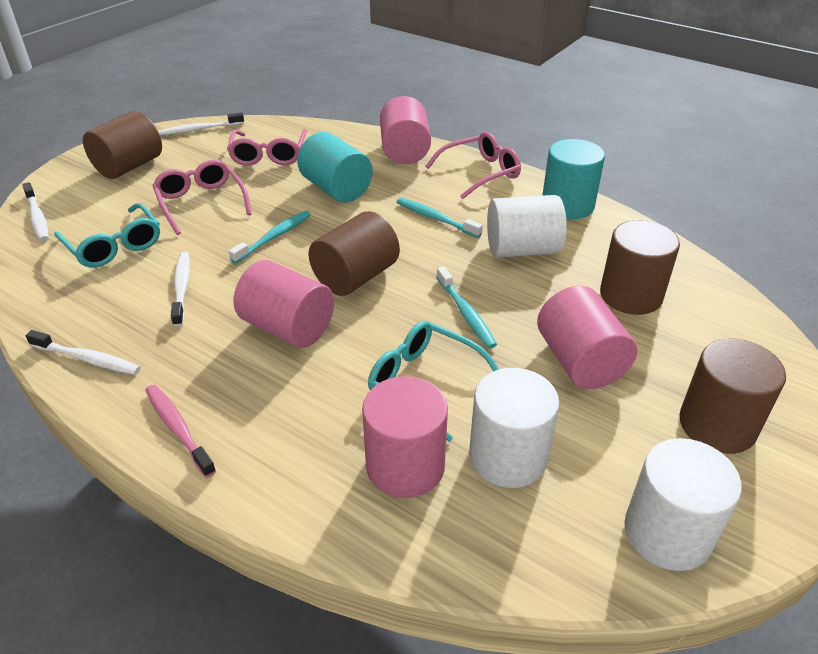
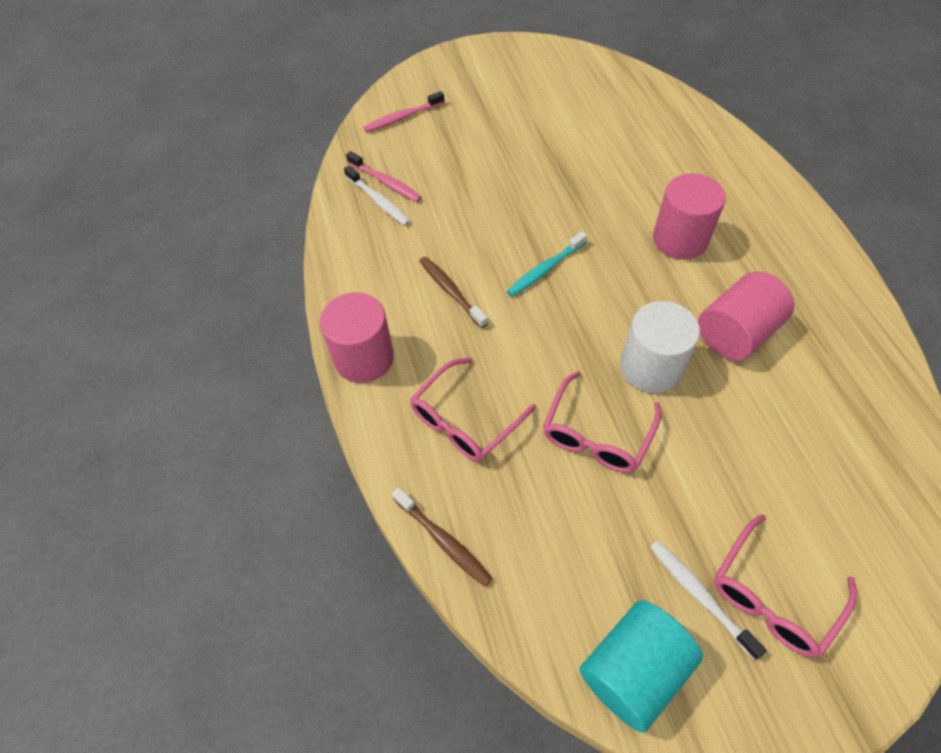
brown cylinder: [83,111,162,179] [308,211,400,296] [600,220,680,315] [679,339,786,454] = 4 -> none = 0
brown toothbrush: none = 0 -> [392,487,493,587] [419,256,488,328] = 2
pink cylinder: [234,260,334,348] [362,376,448,498] [380,96,431,164] [537,286,637,389] = 4 -> [320,292,394,383] [653,173,726,260] [698,271,794,361] = 3
pink toothbrush: [145,384,216,478] = 1 -> [346,151,422,202] [363,91,445,132] = 2
turquoise cylinder: [297,132,373,203] [542,139,605,219] = 2 -> [579,600,703,733] = 1
turquoise glasses: [54,203,160,268] [368,321,499,442] = 2 -> none = 0
turquoise toothbrush: [229,211,311,263] [397,198,483,238] [436,266,497,348] = 3 -> [507,231,587,297] = 1
white cylinder: [469,368,560,488] [487,195,567,258] [624,438,742,571] = 3 -> [620,301,700,393] = 1
white toothbrush: [22,182,49,241] [25,330,141,375] [159,112,244,135] [171,252,190,327] = 4 -> [344,165,410,226] [650,540,767,660] = 2

